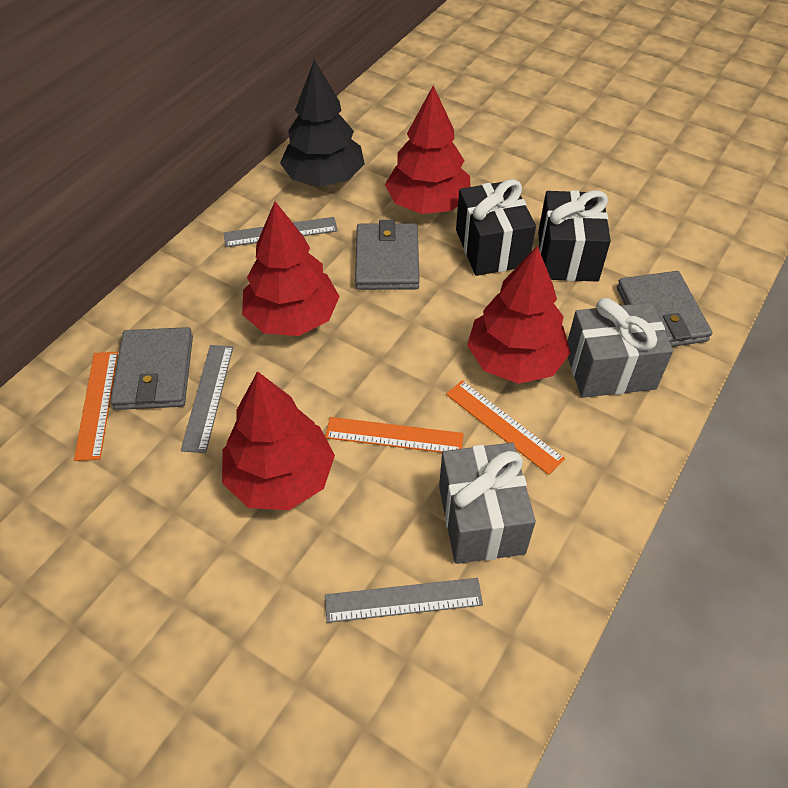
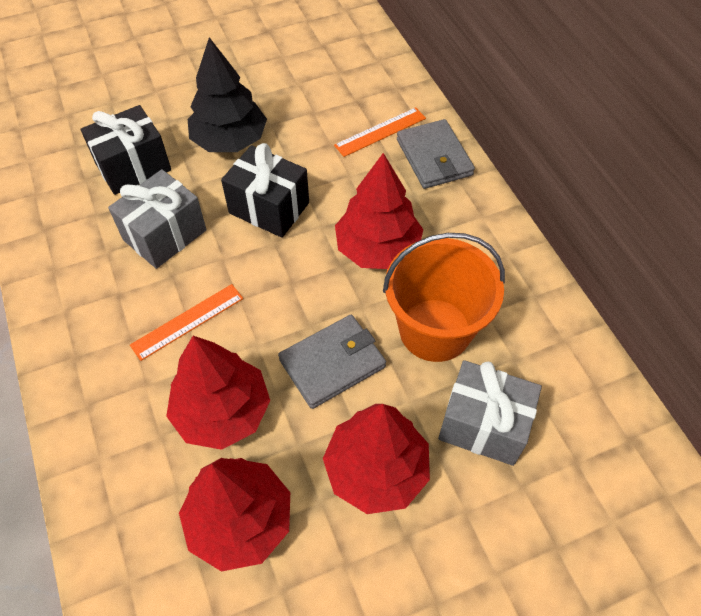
grey ruler: [181,345,233,453] [224,217,338,247] [325,578,483,623] = 3 -> none = 0
grey wallet: [110,327,193,410] [355,220,420,290] [617,271,712,347] = 3 -> [278,315,386,409] [397,119,475,189] = 2
orange bucket: none = 0 -> [383,233,505,362] = 1
orange ruler: [74,352,118,461] [325,417,464,453] [446,380,565,475] = 3 -> [130,284,243,361] [334,107,426,157] = 2

